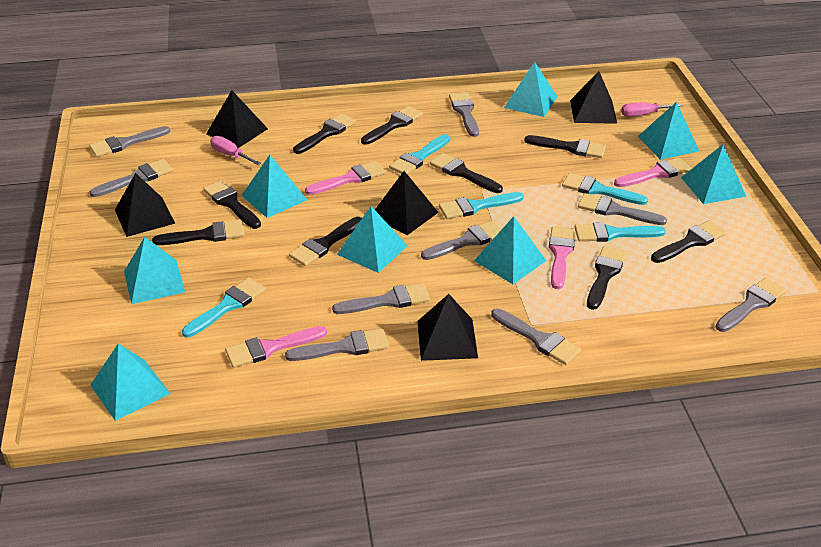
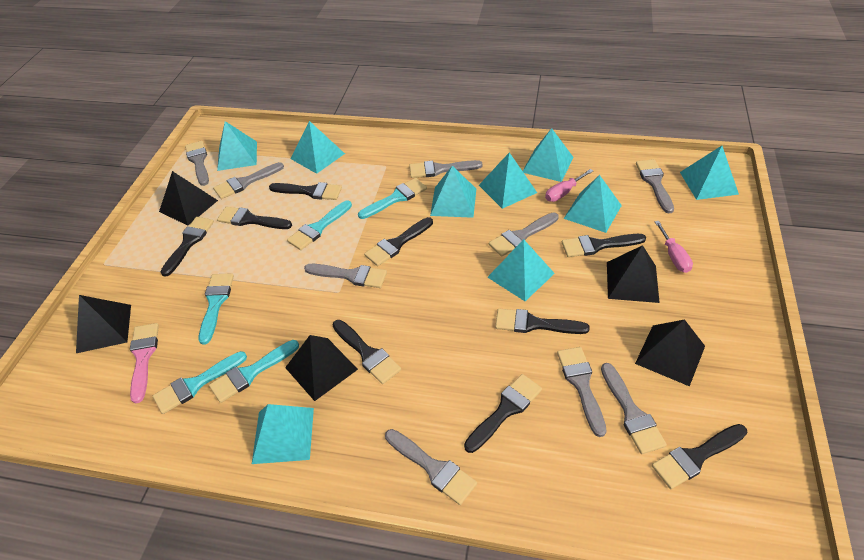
pink brush: [225,326,327,368] [305,161,386,195] [549,226,575,289] [614,157,692,187] = 4 -> [130,323,159,404] = 1
turquoise pyramid: [90,343,171,421] [124,237,185,304] [241,155,307,218] [337,206,407,273] [474,216,546,284] [504,62,557,117] [638,102,699,160] [681,144,746,204] = 8 -> [217,121,257,171] [252,404,314,464] [291,121,345,174] [430,166,476,218] [479,152,537,209] [487,239,555,301] [523,128,574,182] [564,175,622,233] [680,146,739,200] = 9

